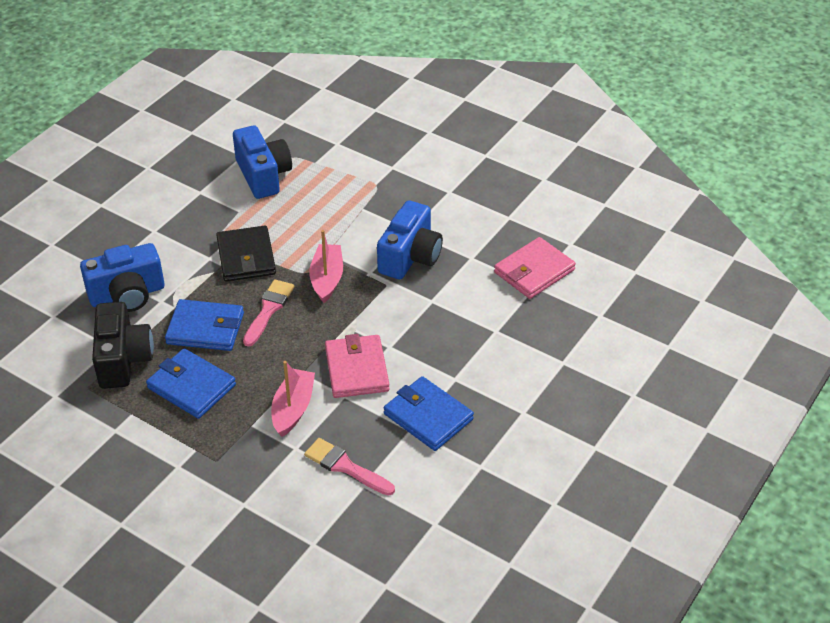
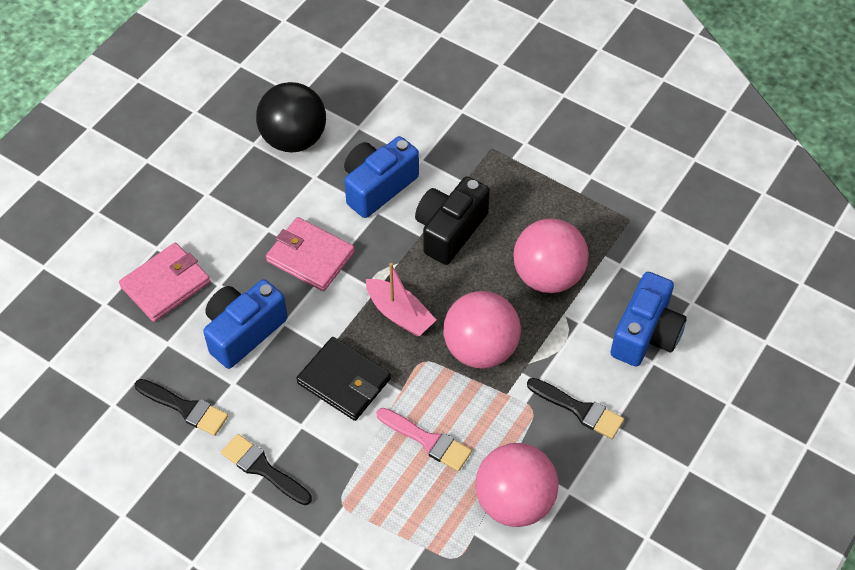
black ball: none = 0 -> [256,82,326,153] = 1
black brush: none = 0 -> [135,379,228,436] [221,434,312,505] [527,378,624,439] = 3
blue wallet: [146,348,236,419] [165,299,244,351] [384,376,474,451] = 3 -> none = 0
pink ball: none = 0 -> [443,291,521,369] [475,443,559,527] [514,218,589,293] = 3
pink boat: [271,361,315,437] [309,230,343,303] = 2 -> [366,263,436,336] = 1
pink brush: [243,279,294,347] [304,438,395,496] = 2 -> [376,408,472,471] = 1

